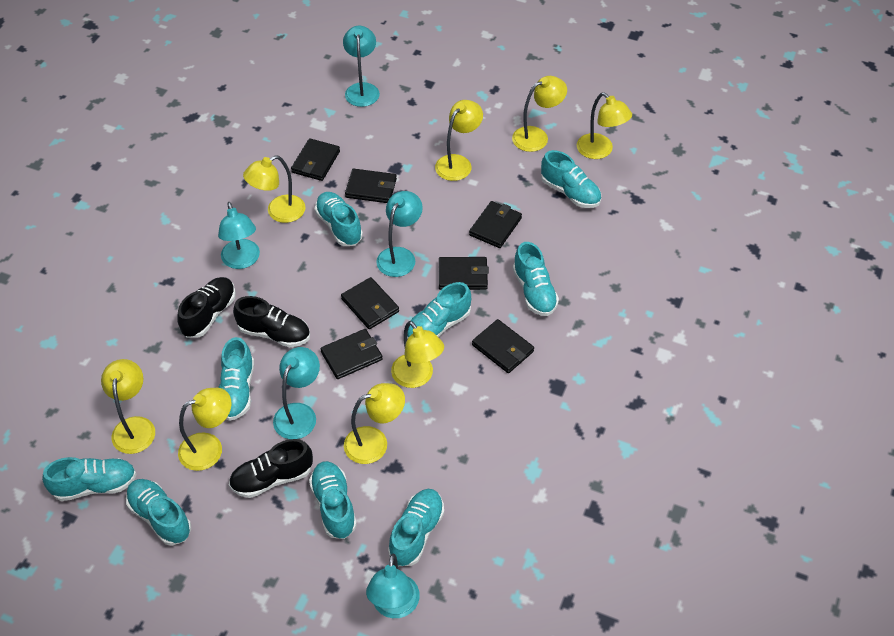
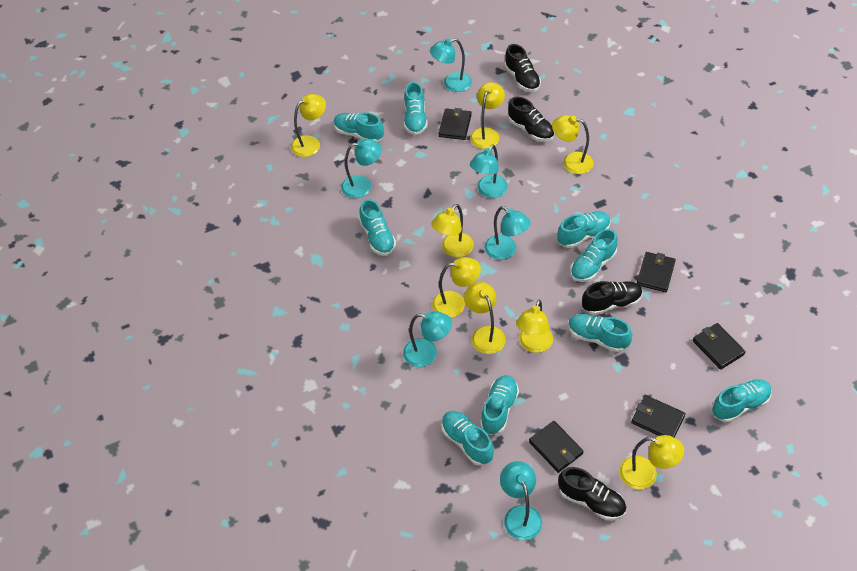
black shoe: [177,277,236,338] [229,439,313,498] [233,296,310,348] = 3 -> [504,44,541,92] [508,97,554,142] [558,467,626,520] [582,281,642,315] = 4
black wallet: [291,138,340,181] [320,329,383,379] [341,277,399,329] [345,169,397,203] [439,257,489,290] [469,201,522,248] [472,319,534,373] = 7 -> [439,108,471,140] [529,421,584,473] [631,395,686,438] [637,252,676,292] [693,323,746,370] = 5
turquoise lamp: [218,202,260,269] [273,347,320,439] [343,26,380,107] [366,554,420,618] [376,191,423,277] = 5 -> [341,139,382,198] [403,311,452,367] [430,38,472,92] [470,145,508,198] [485,206,531,260] [500,461,542,540] = 6

